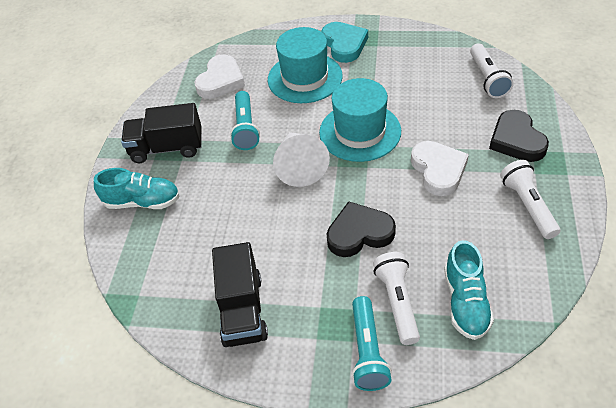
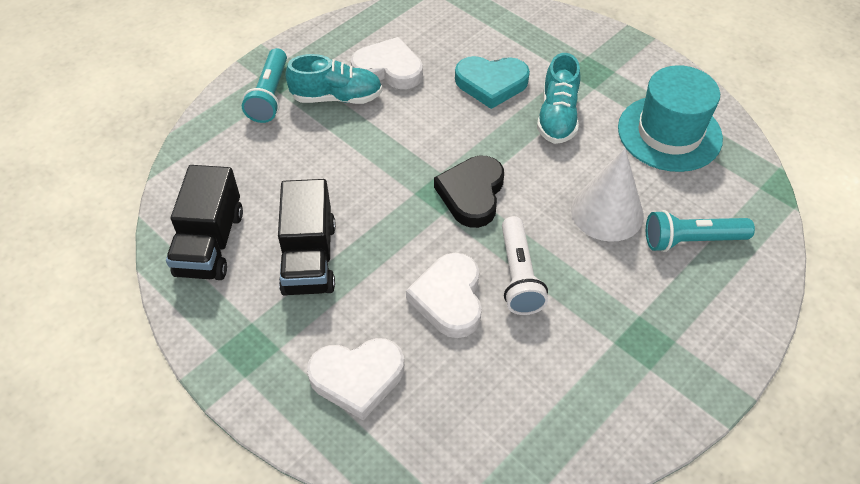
black heart: [327,201,396,257] [489,110,549,162] = 2 -> [434,156,504,228] = 1
turquoise hat: [268,27,343,103] [319,78,401,162] = 2 -> [618,65,723,172] = 1
white flashlight: [373,252,420,345] [470,43,514,98] [500,160,561,239] = 3 -> [502,216,548,315] = 1
white heart: [194,54,245,99] [411,141,469,196] = 2 -> [307,338,404,420] [351,37,423,89] [406,253,482,338] = 3

